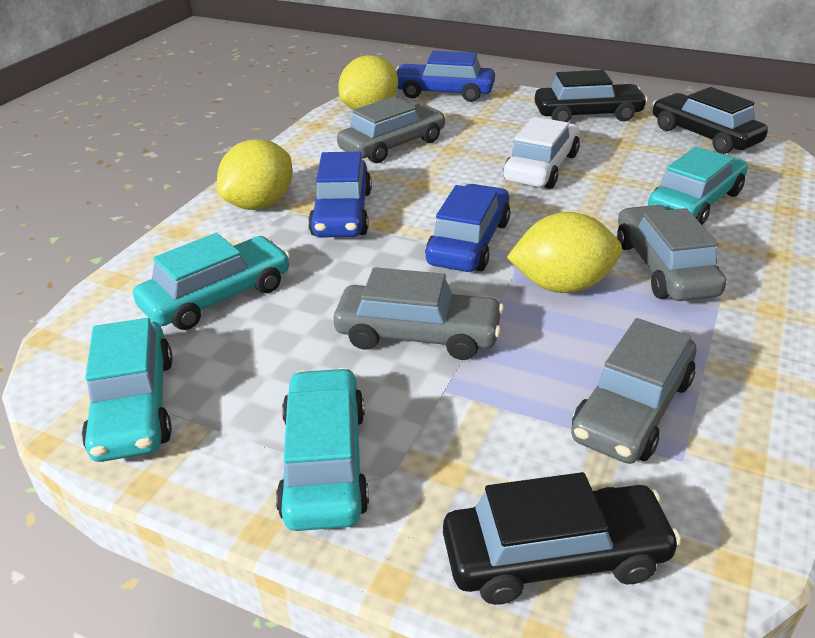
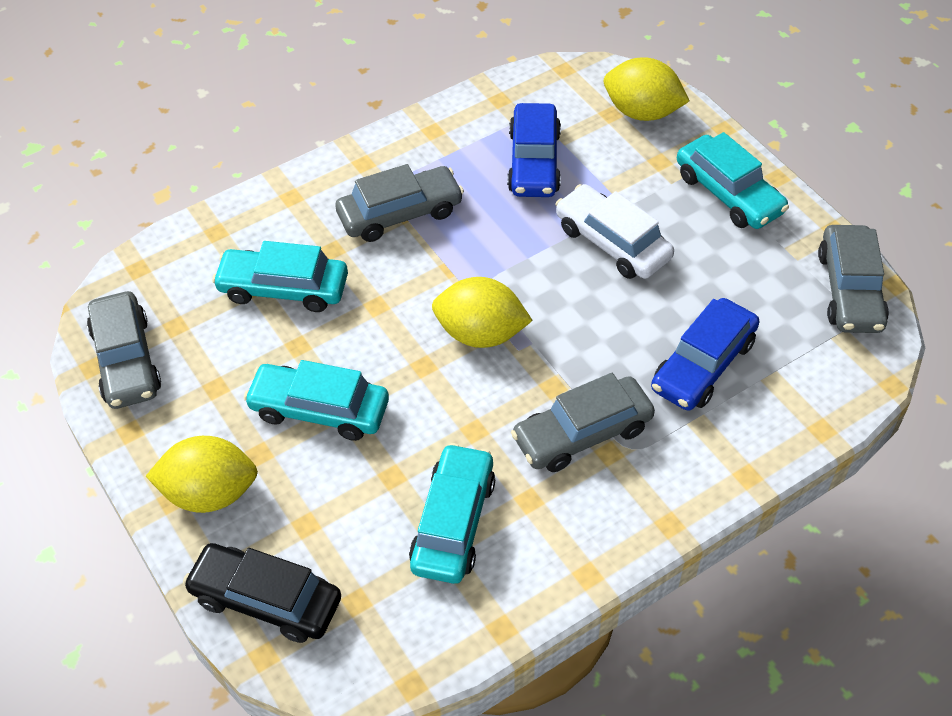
black car: [443,472,681,605] [535,70,648,122] [653,87,768,154] = 3 -> [183,543,341,643] = 1
blue car: [308,152,372,237] [396,51,495,102] [425,184,510,272] = 3 -> [507,103,561,197] [651,298,759,411] = 2

